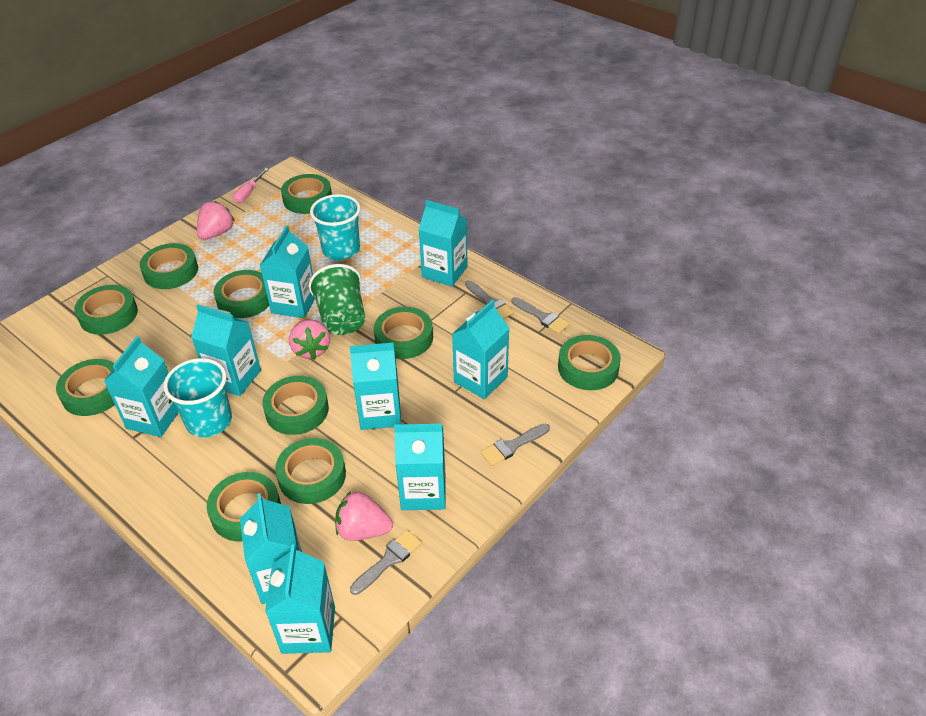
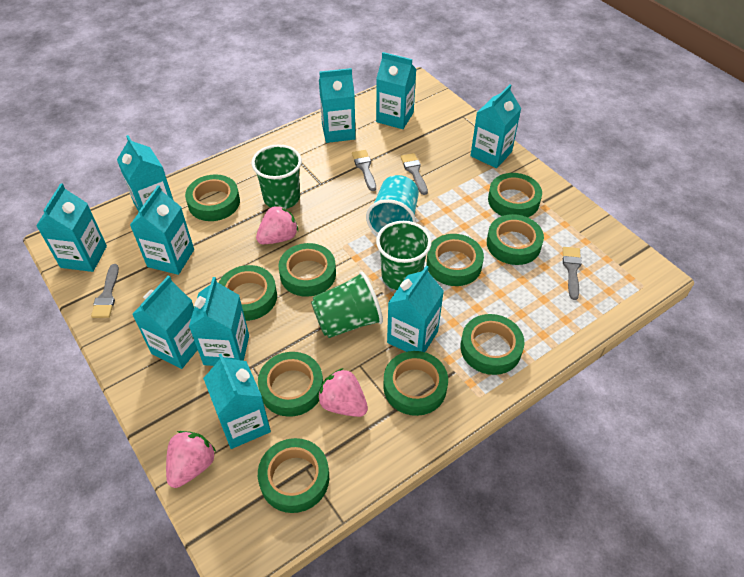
green cup: [309,264,365,335] = 1 -> [252,144,302,209] [311,272,383,338] [376,221,432,290] = 3
pink screwdriver: [233,168,268,203] = 1 -> none = 0
turquoise carton: [104,336,179,437] [191,304,261,396] [240,493,302,604] [259,225,315,318] [265,544,335,654] [350,343,401,430] [394,424,445,510] [418,200,467,287] [452,300,510,399] = 9 -> [36,183,107,272] [117,135,173,211] [130,185,194,275] [132,275,198,369] [189,277,249,366] [203,354,271,449] [319,68,356,143] [376,52,416,129] [387,265,444,352] [470,84,521,168] = 10
turquoise cup: [163,358,232,437] [310,194,361,260] = 2 -> [366,175,419,235] = 1

